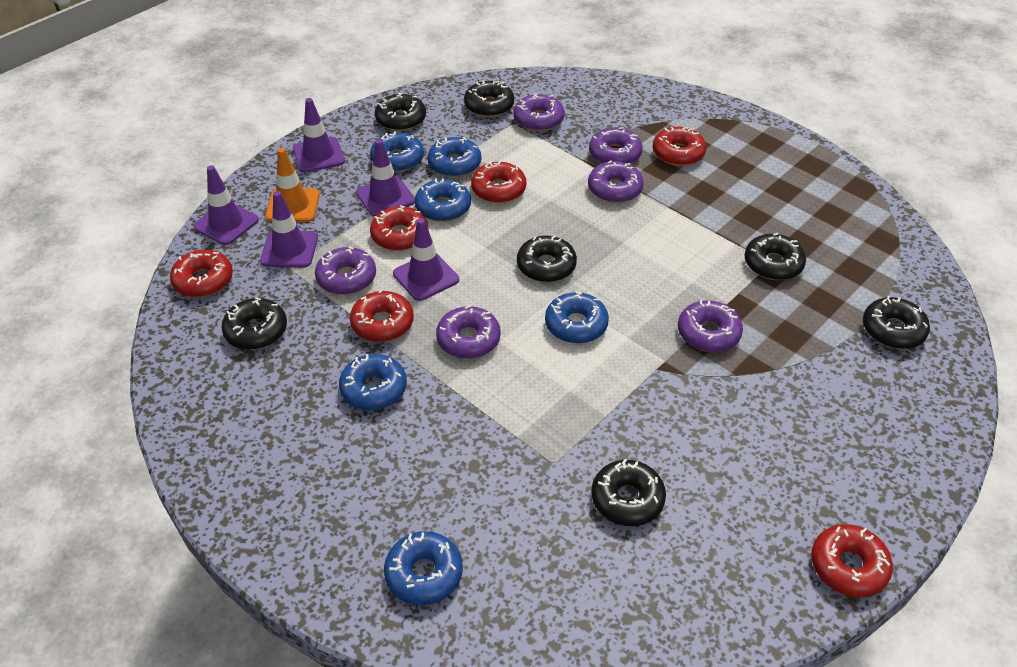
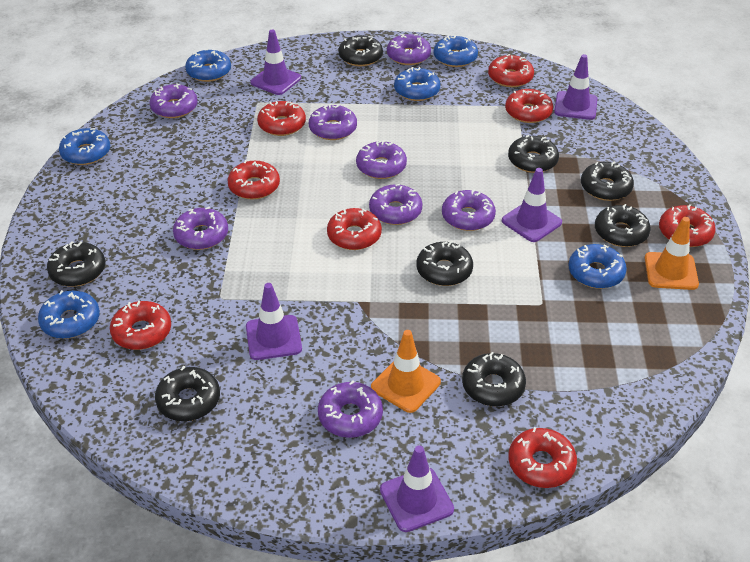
black donut: [222,297,287,350] [375,93,426,131] [464,81,514,117] [517,235,577,282] [592,459,666,526] [745,233,806,280] [863,296,930,349] = 7 -> [47,241,105,287] [155,366,220,421] [339,35,383,66] [416,241,473,286] [462,352,526,406] [508,135,559,173] [581,161,634,201] [595,204,651,247] = 8
orange traffic cone: [266,148,320,222] = 1 -> [371,330,441,413] [645,217,699,290] = 2
purple donut: [315,246,376,295] [436,305,501,359] [513,93,565,131] [588,160,644,203] [589,127,643,164] [678,300,743,352] = 6 -> [149,83,198,118] [173,207,228,250] [309,104,357,140] [318,380,383,438] [356,140,407,179] [369,184,423,225] [387,34,431,65] [442,189,496,231] = 8
red donut: [170,250,233,297] [350,289,414,342] [370,205,428,251] [471,161,526,203] [653,127,706,166] [811,524,893,597] = 6 -> [110,301,171,350] [228,160,280,199] [257,101,306,136] [327,208,382,250] [488,54,534,87] [505,89,553,123] [508,427,577,488] [659,204,716,247] = 8

